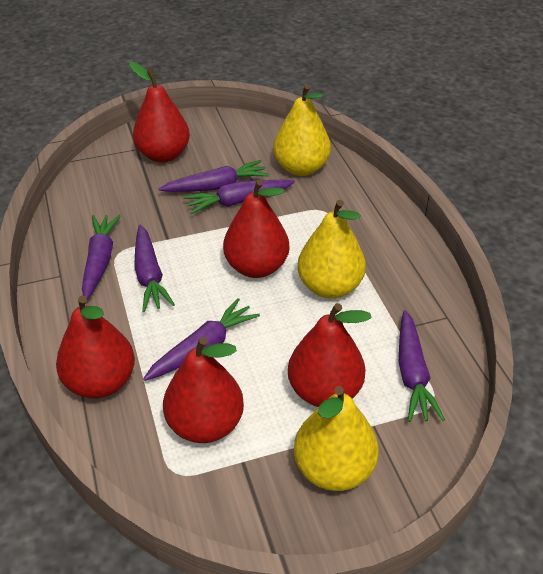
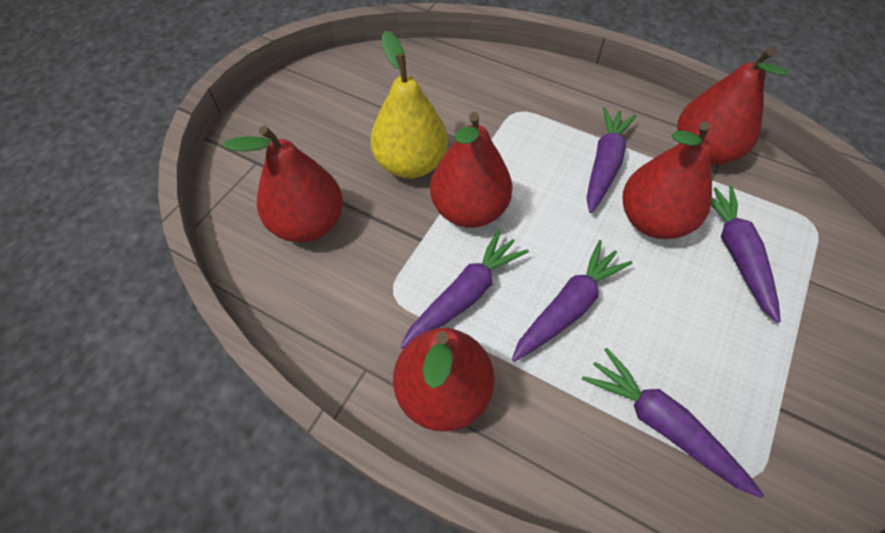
purple carrot: [82,215,121,300] [134,225,175,312] [143,298,260,381] [158,160,269,192] [184,180,295,214] [399,310,445,422] = 6 -> [400,229,529,349] [512,240,632,362] [582,348,764,498] [587,107,636,213] [711,186,781,323] = 5
yellow pear: [273,84,331,176] [294,386,379,491] [298,200,366,298] = 3 -> [370,31,448,179] = 1

